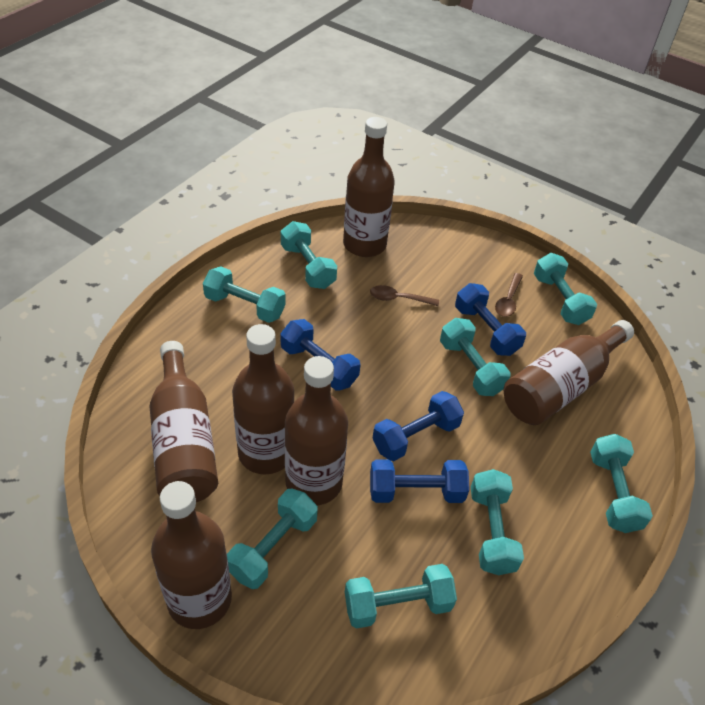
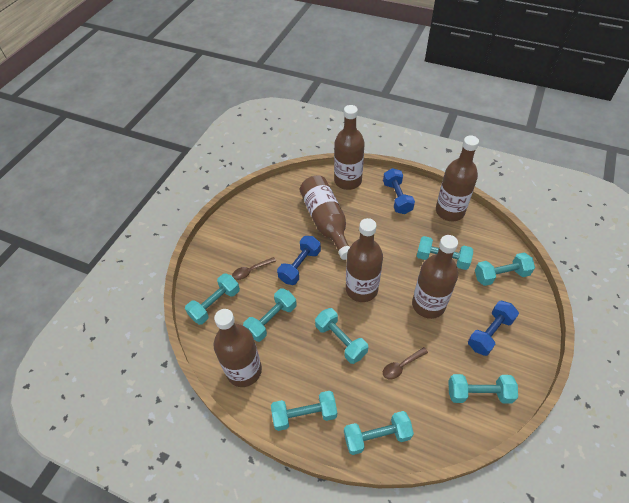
blue dumbbell: [280,319,361,391] [370,459,469,503] [372,391,464,461] [455,283,526,356] = 4 -> [277,236,321,285] [383,168,415,214] [468,301,519,356] = 3

